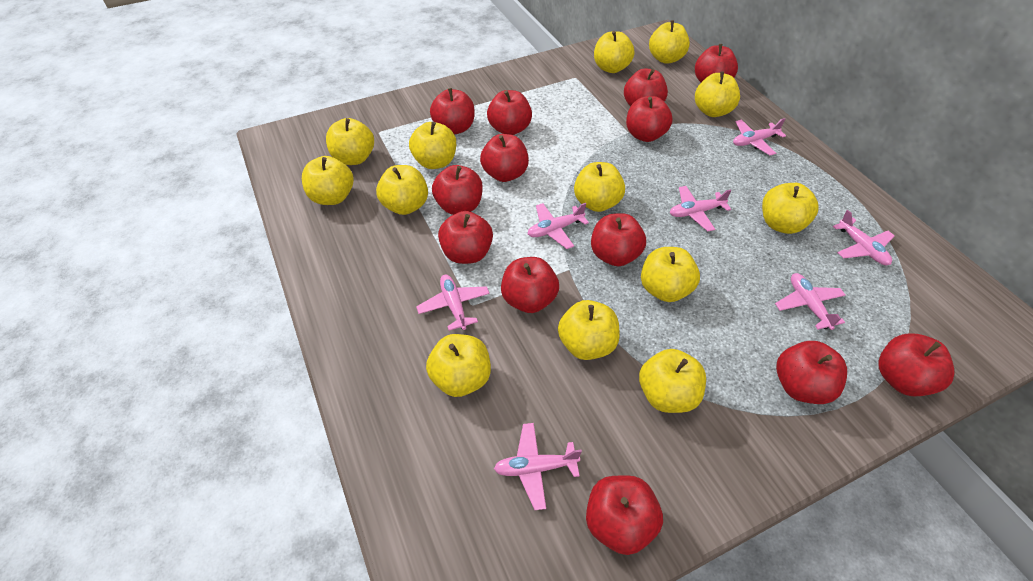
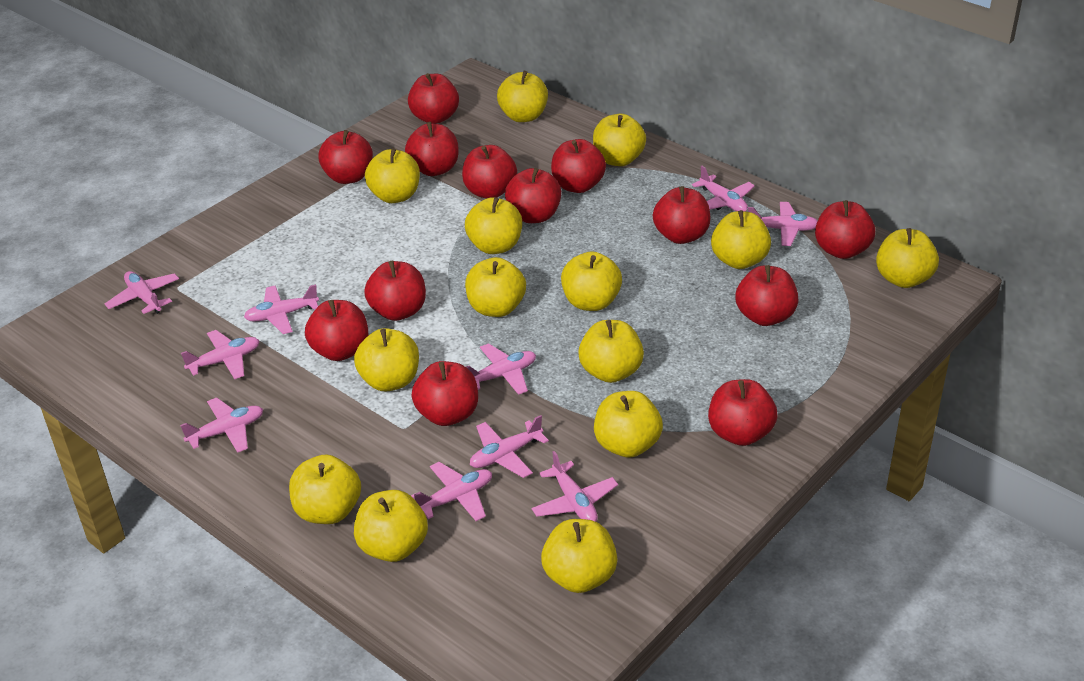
pink plane: [416,275,490,331] [494,423,582,510] [528,203,589,249] [670,186,732,231] [733,118,786,155] [775,273,845,330] [833,210,894,265] = 7 -> [105,271,179,314] [180,398,263,453] [181,330,260,379] [244,284,319,334] [411,462,492,521] [466,343,536,395] [470,415,549,478] [532,451,618,522] [692,166,755,212] [748,202,817,246] = 10
yellow apple: [302,156,353,205] [326,118,374,165] [376,165,428,215] [409,122,456,169] [426,334,491,397] [558,300,620,360] [574,162,625,212] [594,31,634,73] [639,349,706,413] [641,247,700,302] [649,20,690,64] [695,71,740,117] [762,183,818,234] = 13 -> [289,454,361,524] [354,328,419,392] [354,490,428,562] [365,148,420,203] [465,197,522,254] [465,257,526,317] [497,71,548,122] [541,519,617,593] [561,251,622,311] [578,320,644,383] [593,114,646,166] [594,391,663,458] [711,210,771,269] [876,228,939,288] = 14

